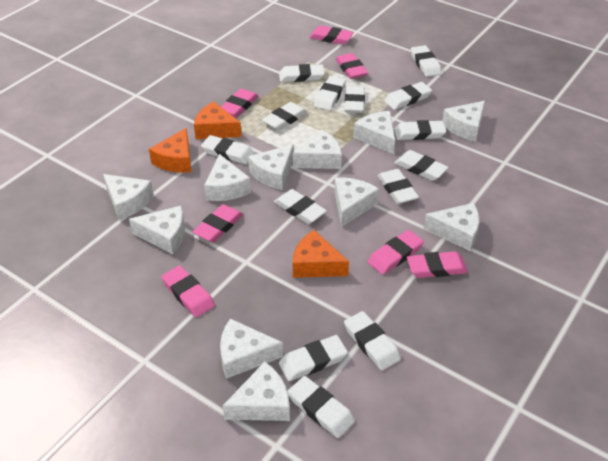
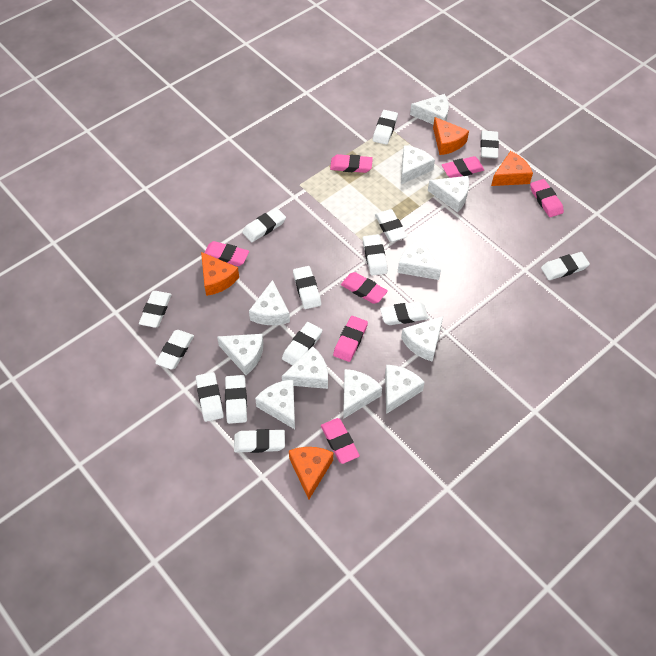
orange cheese: [149,128,191,173] [194,101,242,139] [293,230,349,278] = 3 -> [201,252,239,296] [289,447,333,500] [433,117,469,155] [491,151,533,186] = 4

